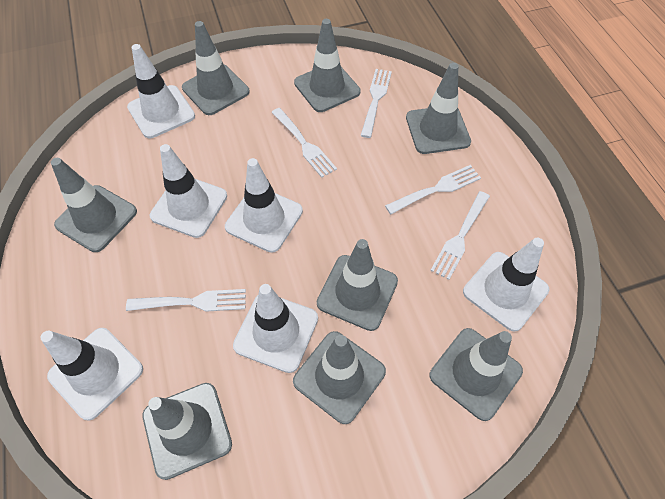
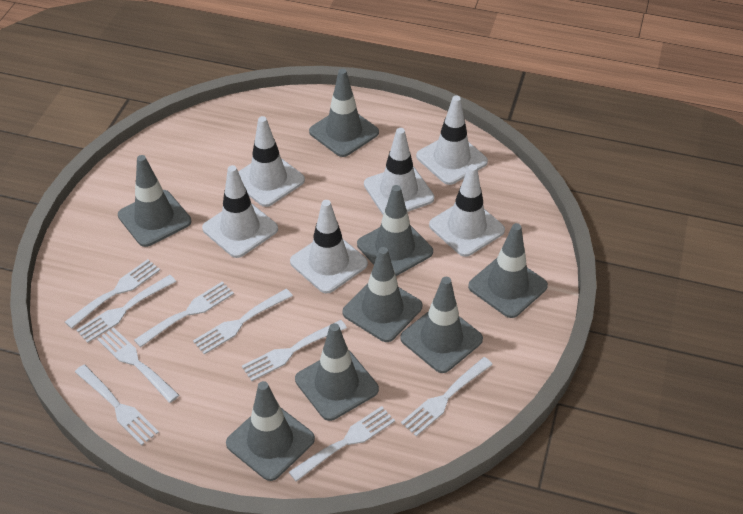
white fork: [126,289,246,312] [271,108,337,177] [360,69,392,138] [385,165,481,214] [430,191,490,280] = 5 -> [65,259,160,329] [75,364,159,446] [77,275,176,343] [97,327,179,403] [134,282,234,348] [193,289,293,354] [242,320,347,381] [289,406,395,482] [401,357,493,436] = 9

